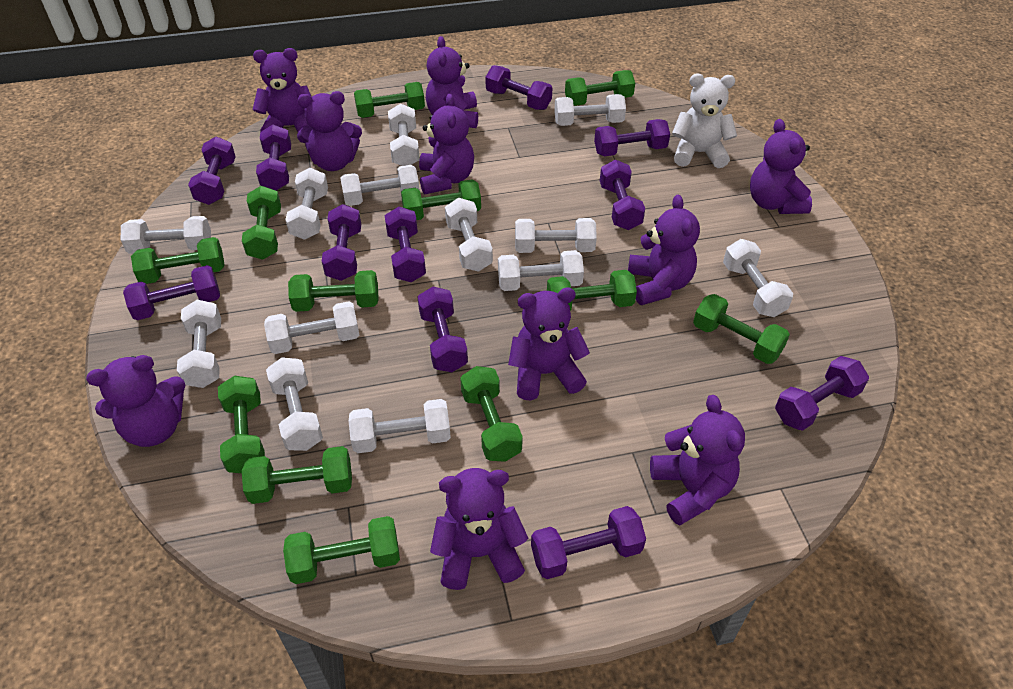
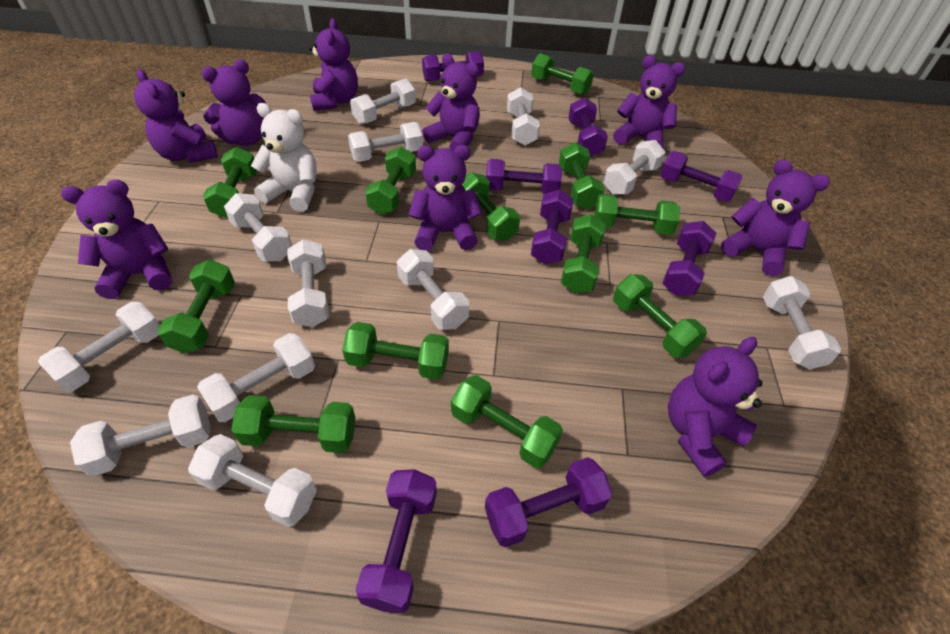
purple dumbbell: [123,265,220,320] [188,137,236,205] [256,124,291,191] [322,204,361,281] [385,207,426,282] [418,287,468,372] [485,65,553,110] [531,506,646,579] [594,119,670,156] [600,160,645,230] [775,356,869,431] = 11 -> [355,469,437,613] [422,51,484,82] [485,457,612,547] [486,159,562,194] [531,189,574,264] [568,97,608,157] [660,151,743,202] [662,221,716,296] = 8
purple teddy bear: [86,355,186,447] [253,48,311,132] [297,91,362,171] [419,94,474,194] [426,36,478,128] [430,468,529,590] [508,288,590,400] [628,195,700,305] [650,395,745,526] [750,119,812,214] = 10 -> [61,180,172,299] [134,69,218,163] [202,59,266,146] [309,19,358,111] [408,145,482,251] [422,54,480,151] [613,55,685,149] [668,337,762,477] [721,159,830,276] = 9
white dumbbell: [121,216,211,254] [177,300,221,388] [264,301,359,354] [266,357,323,451] [285,168,328,240] [340,165,420,206] [349,399,451,453] [388,103,420,166] [445,198,493,272] [498,250,584,291] [515,218,597,253] [554,94,626,126] [723,239,793,317] = 13 -> [38,302,160,392] [70,395,211,476] [188,434,317,527] [197,333,315,422] [224,193,292,261] [288,239,329,327] [348,122,423,162] [350,79,416,124] [397,249,469,330] [507,87,540,146] [604,140,666,195] [763,276,841,369] = 12

